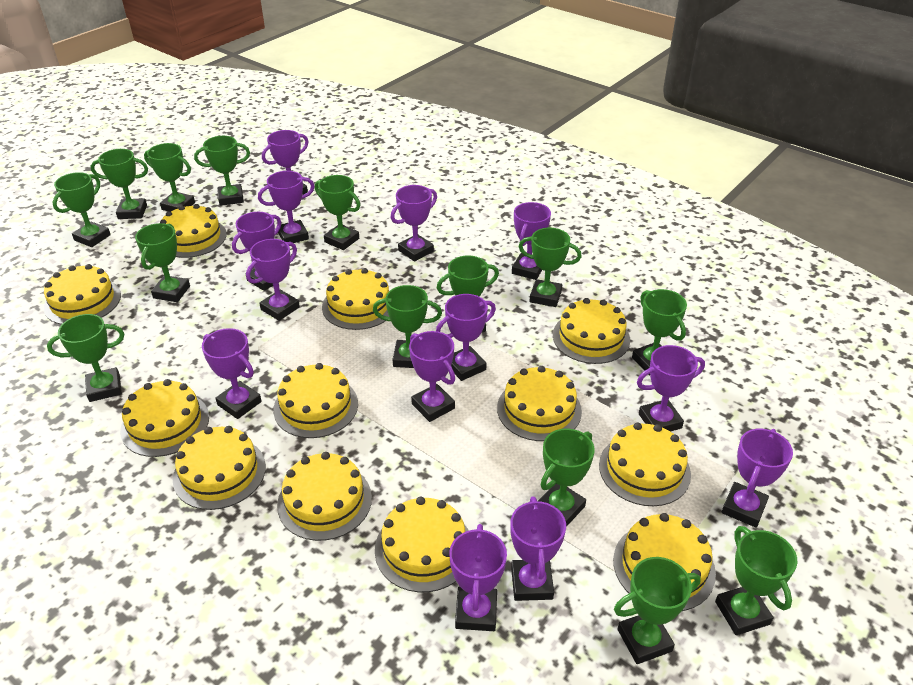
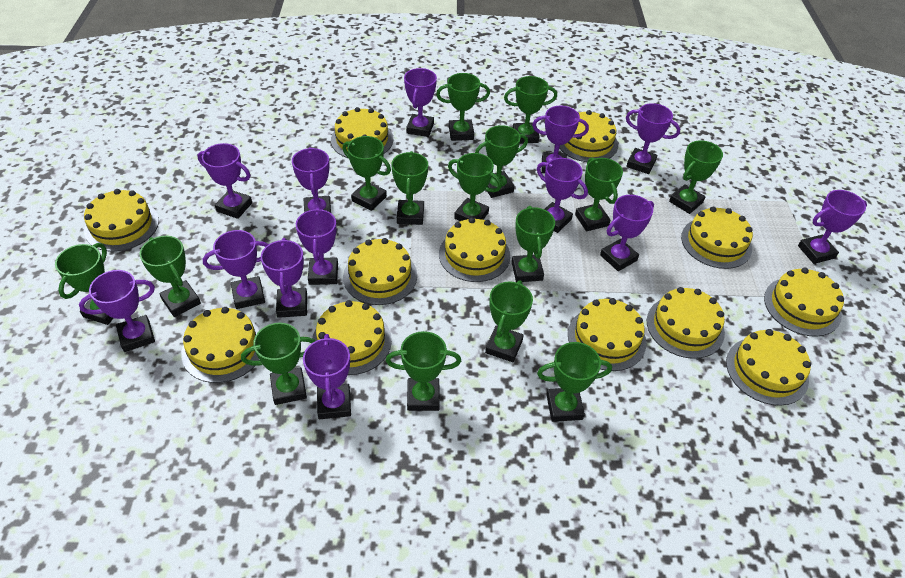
green trophy: [47,314,124,402] [52,172,111,247] [91,149,148,219] [135,223,190,302] [144,143,195,212] [194,136,250,206] [315,175,360,250] [373,285,442,368] [437,255,499,332] [519,228,582,307] [538,428,595,527] [614,557,701,664] [632,289,687,376] [715,526,797,635] = 14 -> [55,243,114,325] [139,236,201,317] [241,323,316,405] [343,136,391,211] [386,331,461,411] [391,151,428,225] [436,73,490,141] [448,153,502,221] [475,125,528,198] [485,280,533,362] [504,76,557,144] [512,206,555,282] [537,342,612,422] [575,157,623,231] [669,140,723,214] = 15

